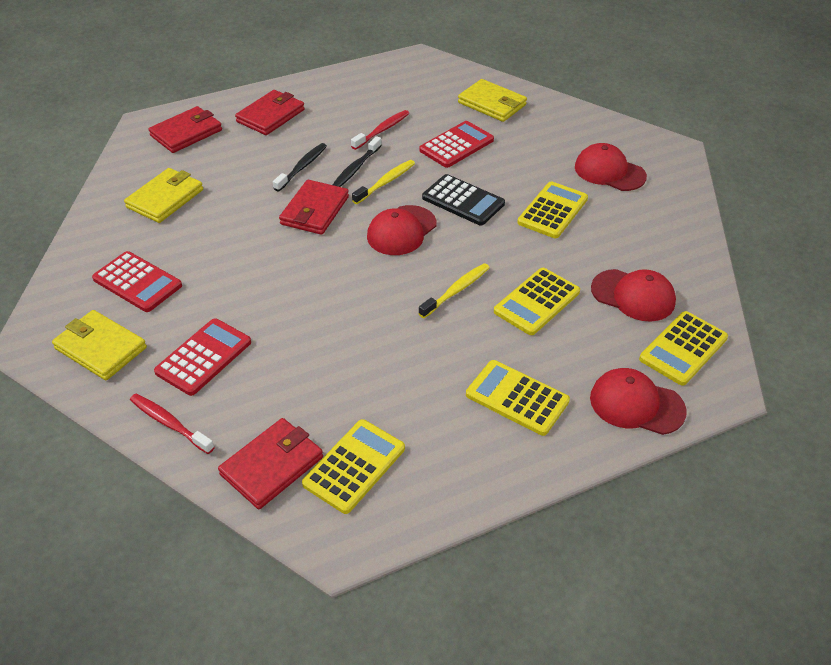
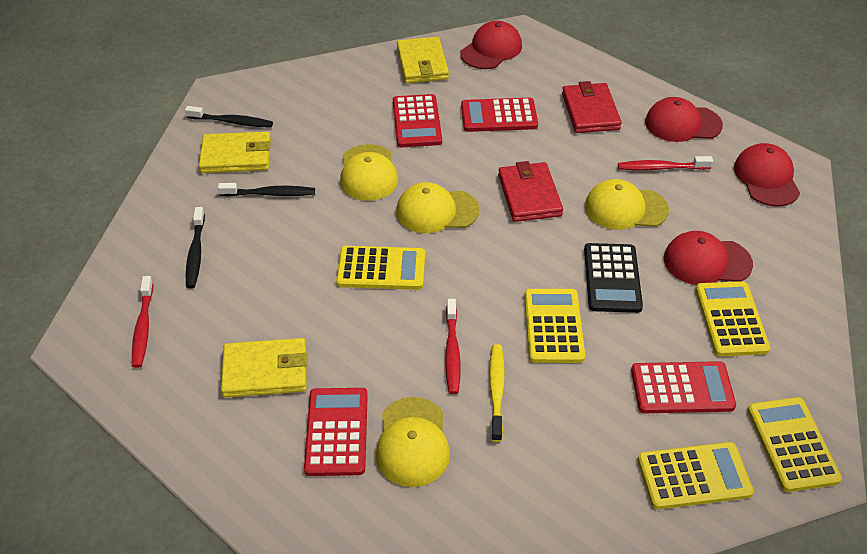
black toothbrush: [273,143,327,192] [332,136,382,187] = 2 -> [185,106,273,128] [186,207,205,288] [218,183,315,197] = 3
red calculator: [92,251,182,312] [154,318,251,396] [419,121,494,168] = 3 -> [304,388,368,476] [393,94,442,147] [461,98,538,132] [631,361,736,413] = 4
red toothbrush: [130,394,215,454] [351,110,409,150] = 2 -> [132,276,153,368] [445,299,461,394] [618,156,713,170] = 3
red wallet: [148,106,222,153] [218,418,323,509] [235,90,305,135] [279,180,349,235] = 4 -> [498,161,563,222] [562,81,622,133] = 2
yellow cap: none = 0 -> [340,144,398,201] [375,397,450,487] [396,182,480,233] [585,179,669,230] = 4
yellow toothbrush: [352,160,415,204] [418,263,490,318] = 2 -> [489,344,505,442] = 1

